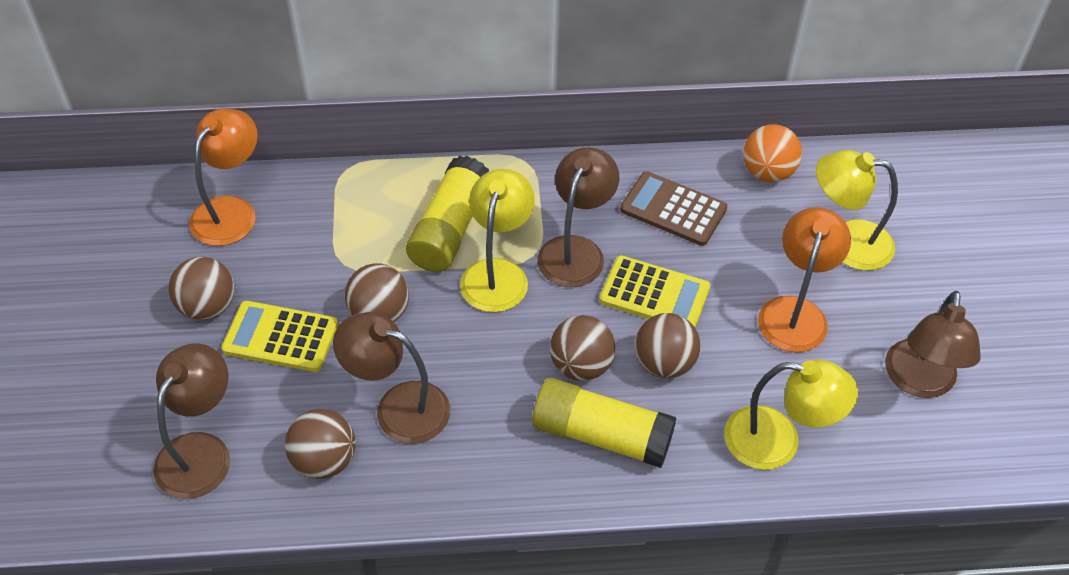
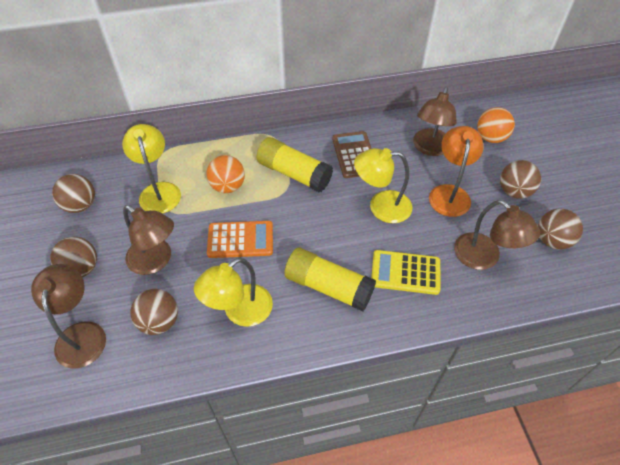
orange ball: [743,124,802,182] = 1 -> [206,155,245,193] [477,107,515,143] = 2
orange calculator: none = 0 -> [207,221,273,258] = 1
orange lamp: [189,109,258,246] [758,207,851,352] = 2 -> [429,126,484,217] = 1
yellow calculator: [221,301,338,372] [599,255,710,328] = 2 -> [371,250,440,295] = 1

